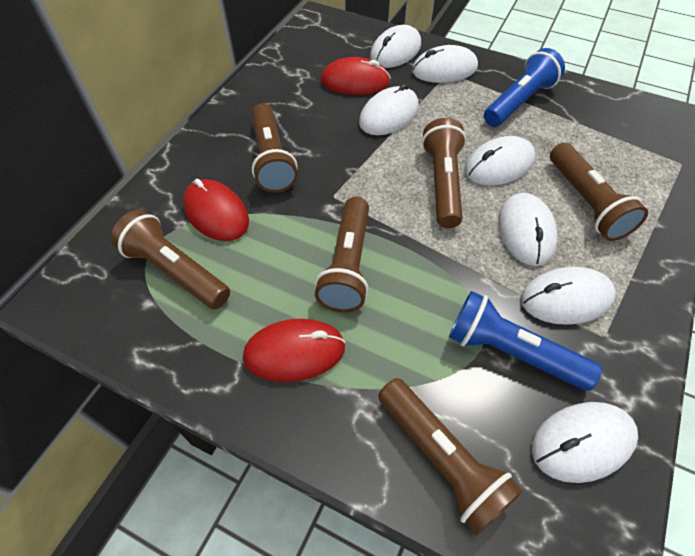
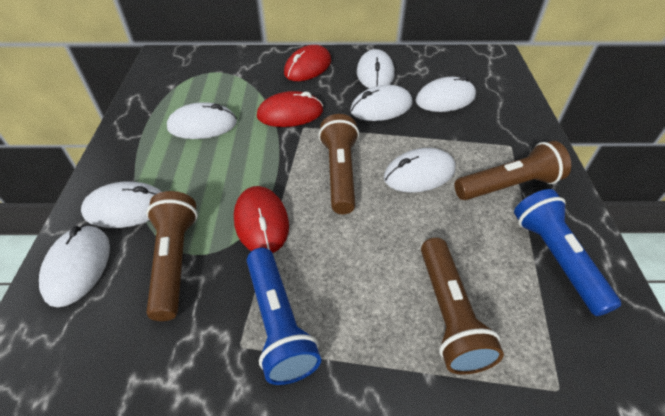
brown flashlight: [111,210,230,309] [252,103,298,193] [315,197,369,312] [378,378,523,536] [422,118,466,228] [550,143,648,241] = 6 -> [146,191,198,321] [319,114,359,214] [421,238,504,375] [454,141,571,200] = 4

